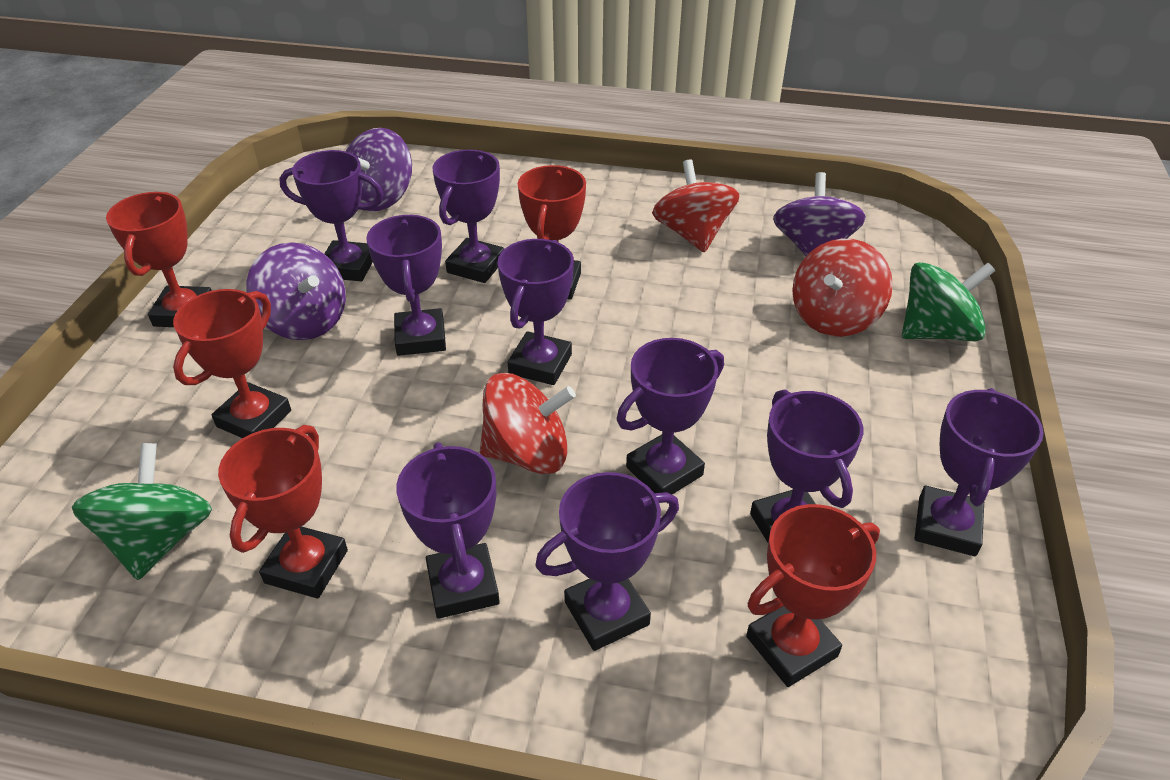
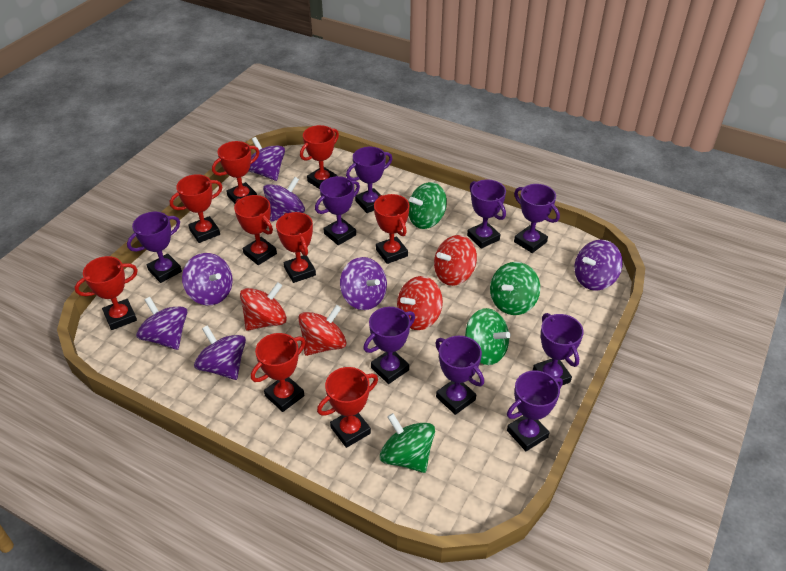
green spinning top: [72,443,212,580] [902,262,995,341] = 2 -> [380,413,435,473] [408,182,447,229] [465,308,511,365] [490,262,540,315] = 4
purple spinning top: [246,242,346,340] [346,128,412,211] [773,172,866,256] = 3 -> [136,297,187,350] [182,253,233,305] [194,325,246,380] [249,137,285,181] [263,177,305,222] [340,257,387,310] [575,240,623,291] = 7
red spinning top: [480,373,576,474] [652,160,739,253] [792,239,893,337] = 3 -> [240,282,287,331] [298,305,346,356] [397,276,443,330] [434,235,477,286] = 4
red trophy: [106,192,212,327] [173,289,291,438] [218,425,348,598] [518,165,586,300] [746,504,880,687] = 5 -> [75,256,138,330] [170,174,223,243] [212,141,259,204] [234,195,277,265] [251,333,306,412] [276,212,316,283] [300,125,339,189] [317,367,378,448] [374,194,410,264] = 9

